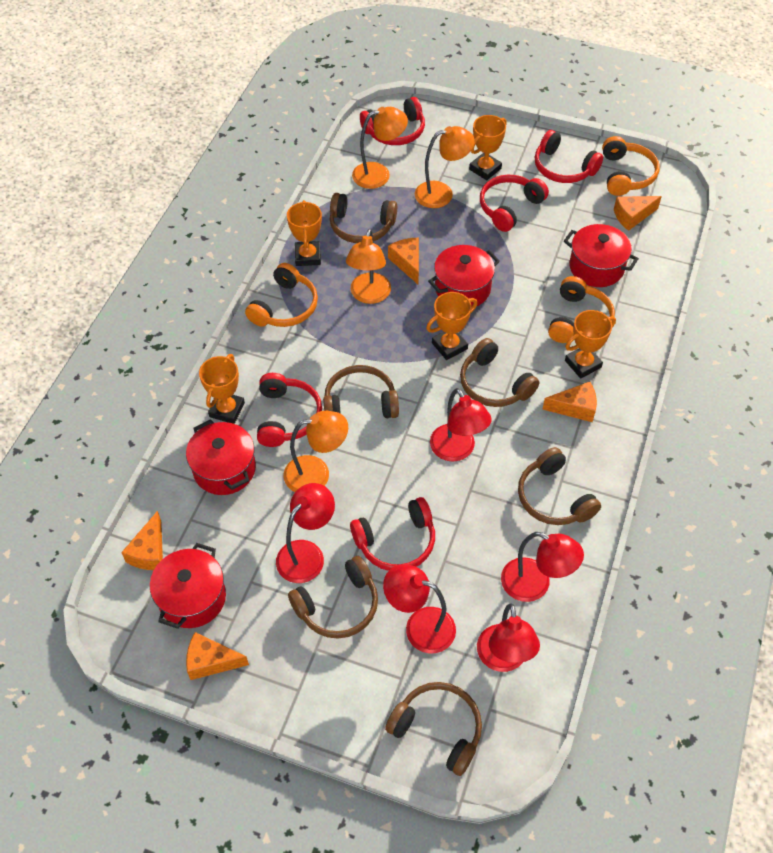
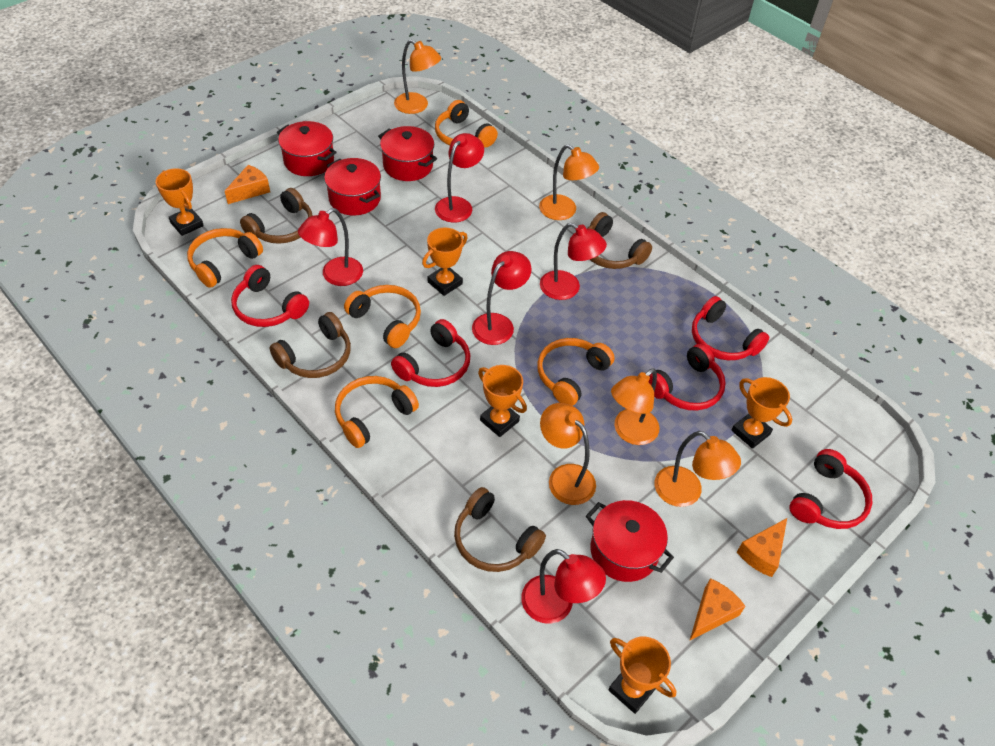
brown headphones: [288,556,378,639] [323,365,399,418] [329,193,397,243] [385,682,482,776] [460,338,539,407] [518,447,601,525] = 6 -> [240,188,312,244] [270,312,351,378] [454,487,546,572] [587,212,652,269] = 4
orange cheese: [121,511,163,570] [186,632,249,680] [388,238,419,284] [543,382,597,422] [614,196,662,231] = 5 -> [225,165,270,204] [690,578,745,640] [737,518,787,577] = 3
orange headphones: [245,263,318,327] [548,276,615,343] [602,136,660,196] = 3 -> [187,228,263,288] [335,376,419,448] [344,285,421,348] [435,100,498,147] [537,338,615,406] = 5
orange lamp: [284,411,348,492] [346,229,391,304] [352,107,408,189] [415,126,475,208] = 4 -> [394,39,441,114] [539,144,599,220] [540,403,596,505] [611,368,659,445] [654,431,741,507] = 5

